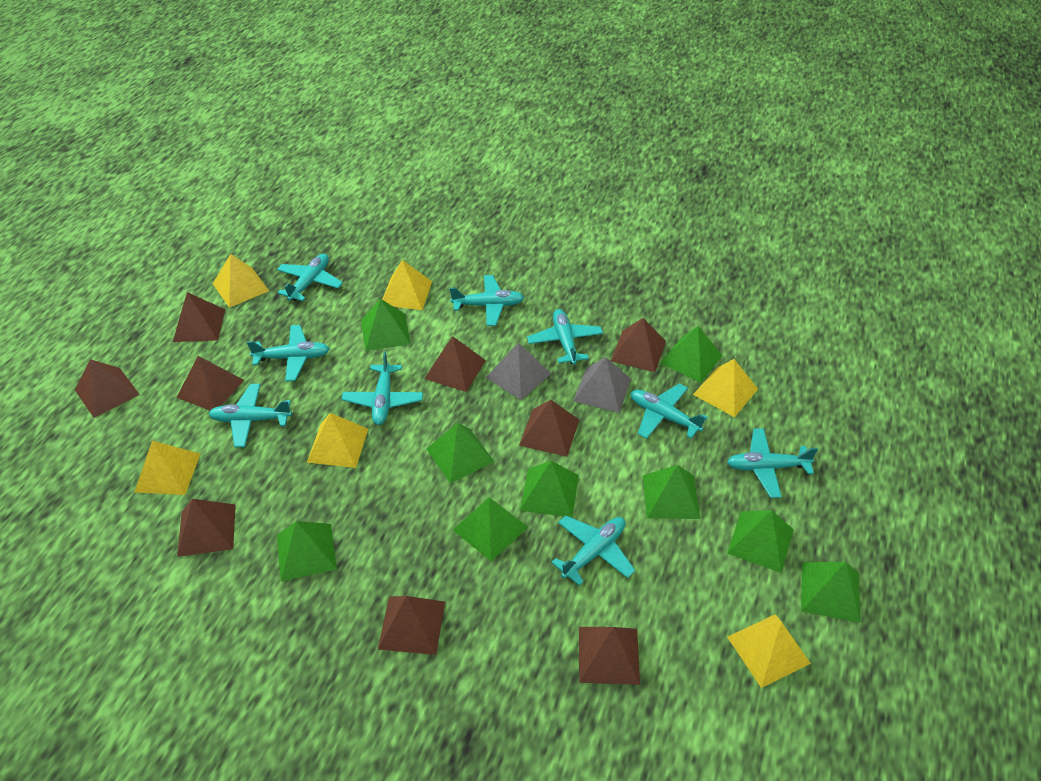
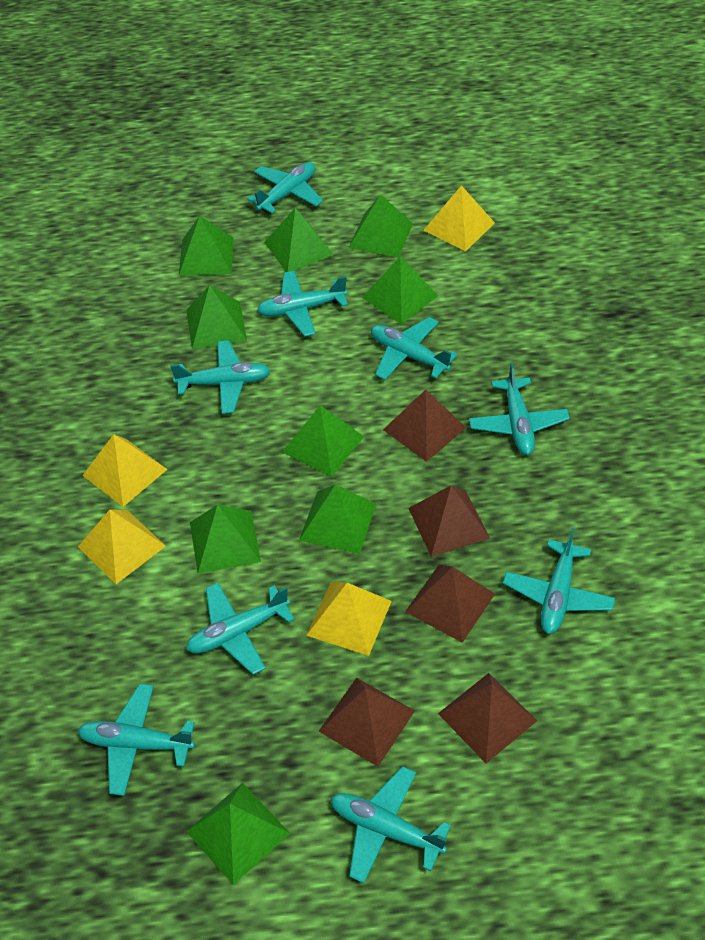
brown pyramid: [75,359,140,418] [173,292,225,342] [176,356,244,411] [177,499,236,557] [378,596,445,655] [424,336,486,392] [519,400,579,457] [579,627,640,685] [611,318,666,372] = 9 -> [319,678,415,766] [383,390,466,462] [405,565,495,643] [408,485,490,557] [438,673,537,764] = 5
grey pyramid: [486,342,551,400] [573,357,631,413] = 2 -> none = 0
yellow pyramid: [134,441,200,495] [213,254,269,308] [307,413,368,468] [382,260,432,310] [693,359,758,417] [727,614,811,688] = 6 -> [78,509,166,584] [82,434,168,507] [306,582,392,656] [423,185,495,251] = 4

